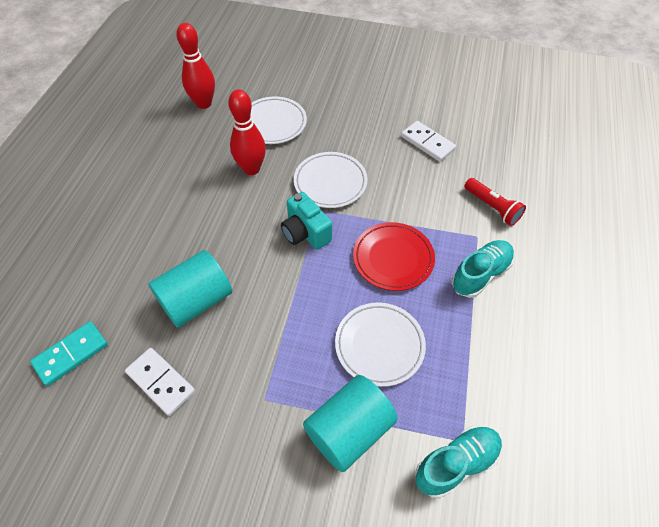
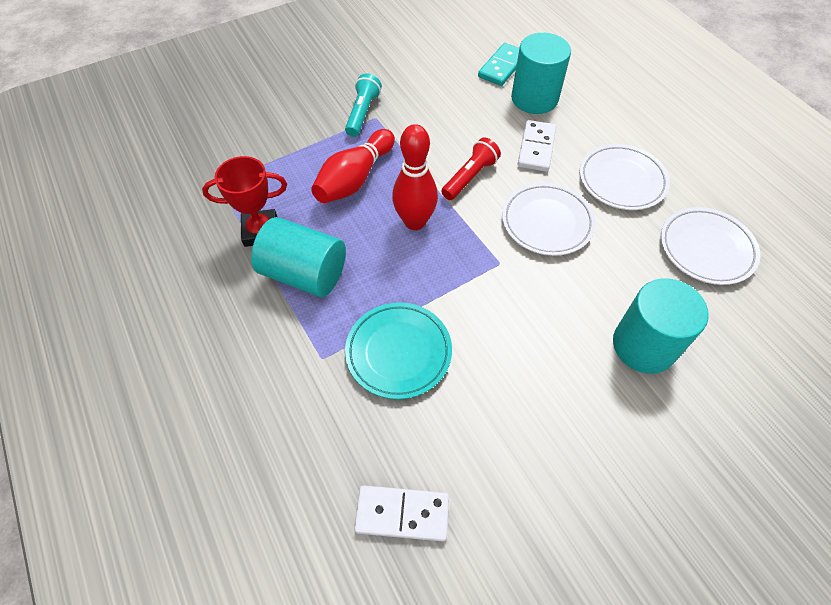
red plate: [353,222,435,291] = 1 -> none = 0
red trophy: none = 0 -> [202,156,287,247] = 1
turquoise camera: [281,192,332,250] = 1 -> none = 0
turquoise cylinder: [148,250,232,328] [303,375,398,472] = 2 -> [251,217,346,297] [511,33,571,114] [613,278,709,374] = 3
turquoise flashlight: none = 0 -> [345,73,382,137] = 1
turquoise plate: none = 0 -> [345,302,452,399] = 1
turquoise shoe: [415,425,502,498] [452,240,514,298] = 2 -> none = 0

